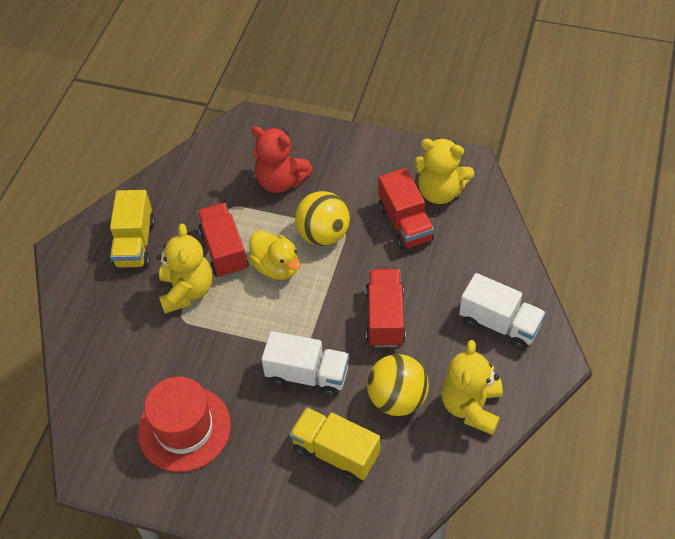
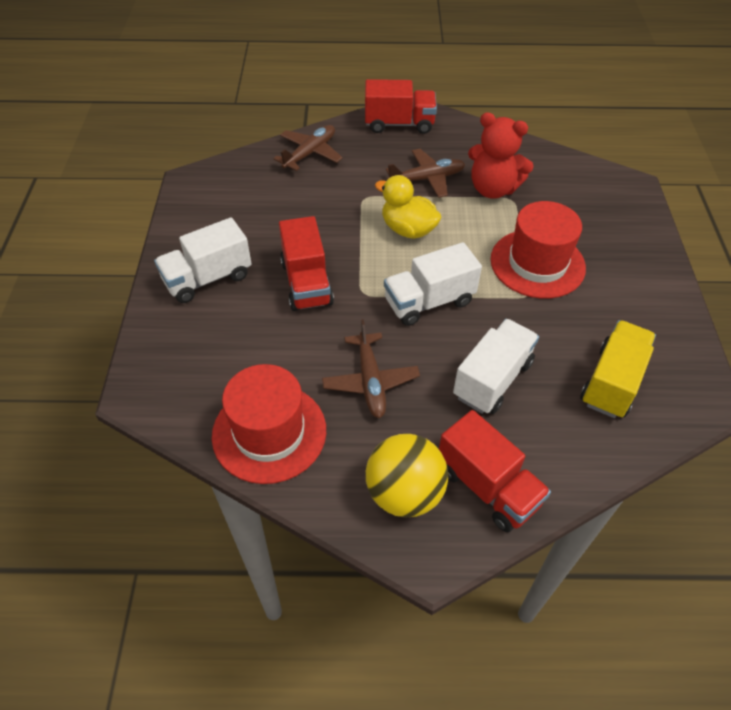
brown plane: none = 0 -> [274,125,343,171] [322,319,420,418] [386,149,465,198] = 3
red hat: [138,377,231,472] = 1 -> [212,364,326,484] [490,201,586,299] = 2
white truck: [262,331,349,397] [459,273,546,350] = 2 -> [154,218,252,303] [384,242,482,326] [453,319,539,414] = 3
yellow ball: [295,191,350,246] [367,354,429,416] = 2 -> [366,434,448,518] = 1
yellow teddy bear: [157,224,213,314] [413,138,474,204] [441,340,503,435] = 3 -> none = 0
yellow truck: [110,190,155,268] [289,407,380,482] = 2 -> [580,320,656,418] = 1

